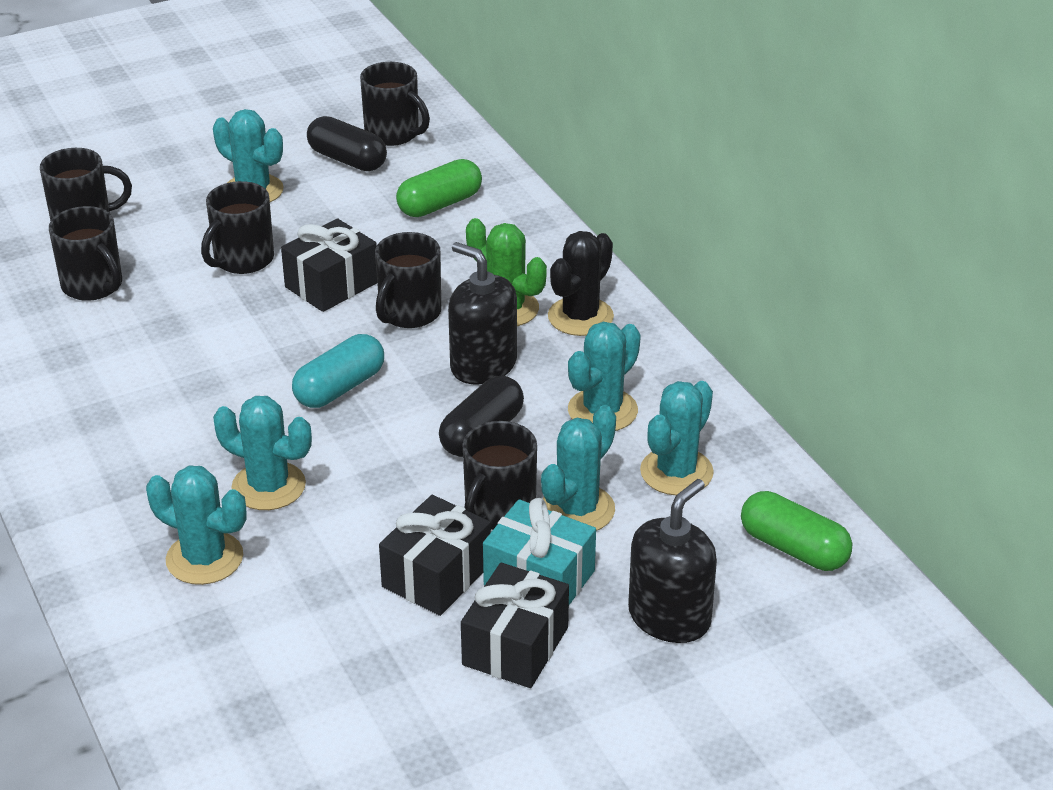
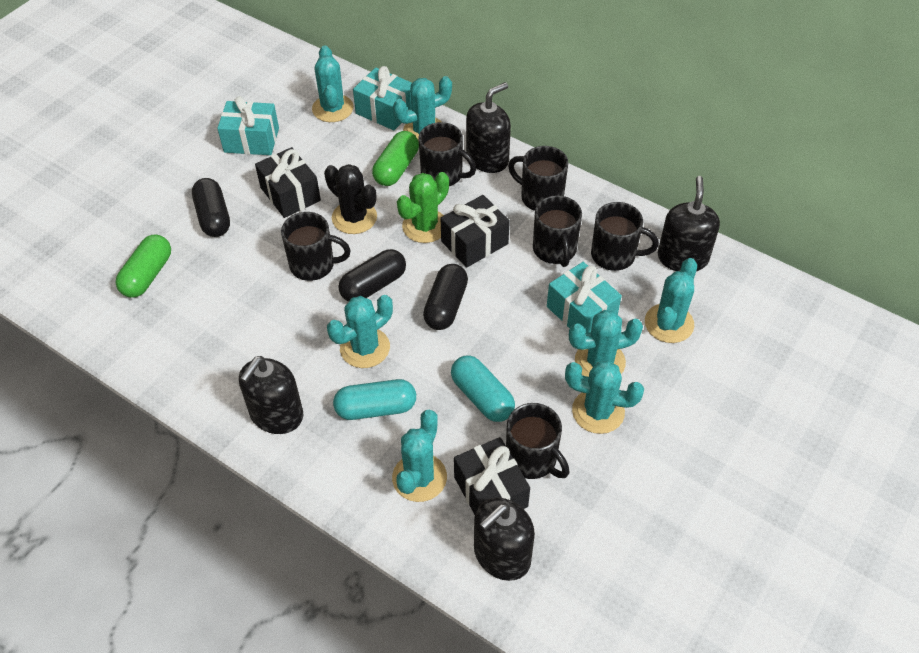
black capsule: [307,116,387,171] [439,376,524,457] = 2 -> [192,178,230,237] [339,249,406,302] [423,264,468,330] = 3
black soap dispenser: [448,242,517,385] [628,479,717,643] = 2 -> [239,356,303,434] [466,82,511,173] [474,498,535,581] [658,176,720,272] = 4
turquoise cactus: [146,466,247,585] [213,109,284,202] [213,396,312,510] [541,405,616,531] [568,322,641,431] [640,381,714,495] = 6 -> [312,45,354,122] [327,295,393,368] [392,410,447,502] [393,76,452,142] [565,361,644,434] [569,310,643,377] [645,258,697,343] = 7
turquoise capsule: [292,334,384,408] = 1 -> [333,379,416,420] [451,355,515,422] = 2
turquoise gift: [483,498,596,605] = 1 -> [217,96,279,155] [353,66,412,130] [547,262,622,333] = 3

